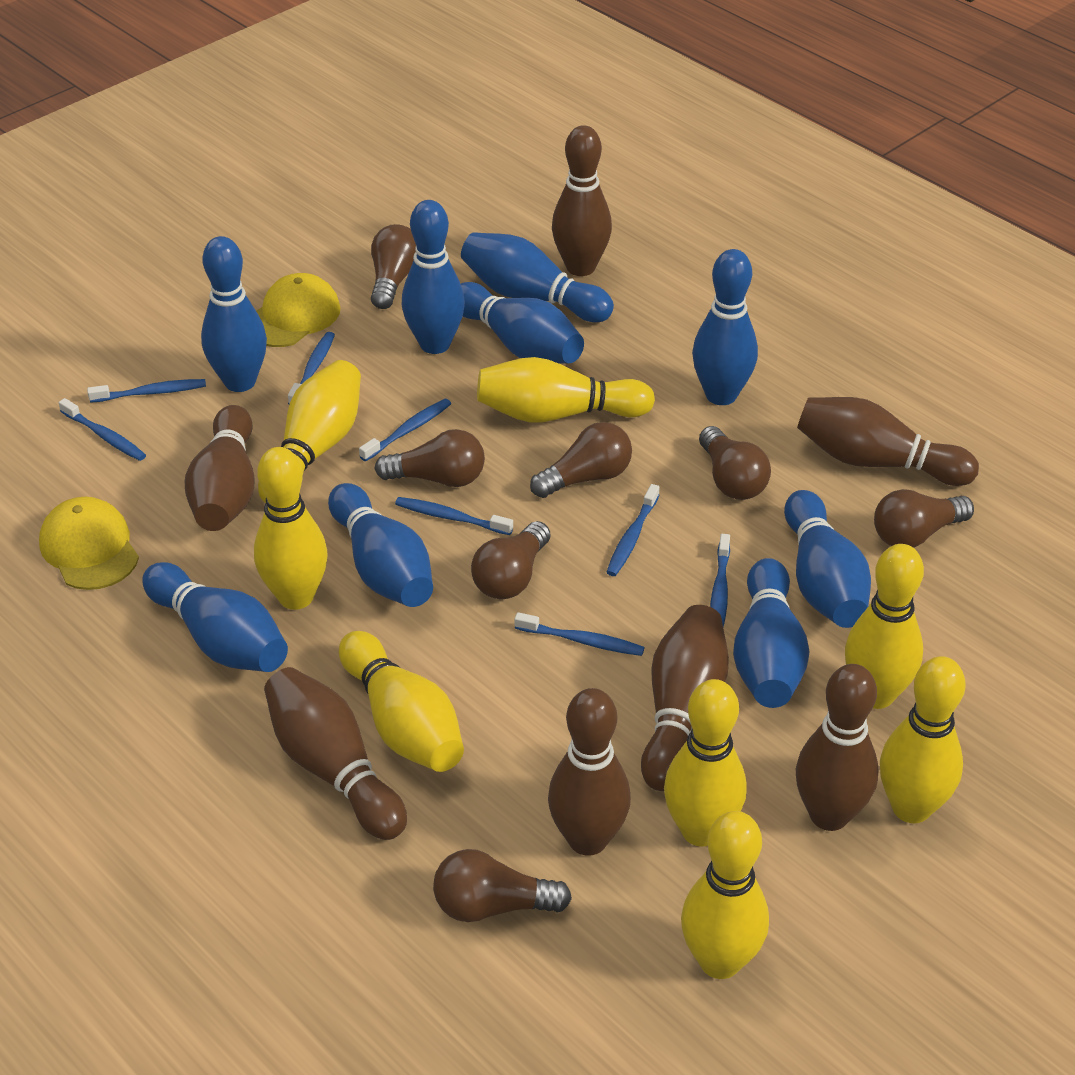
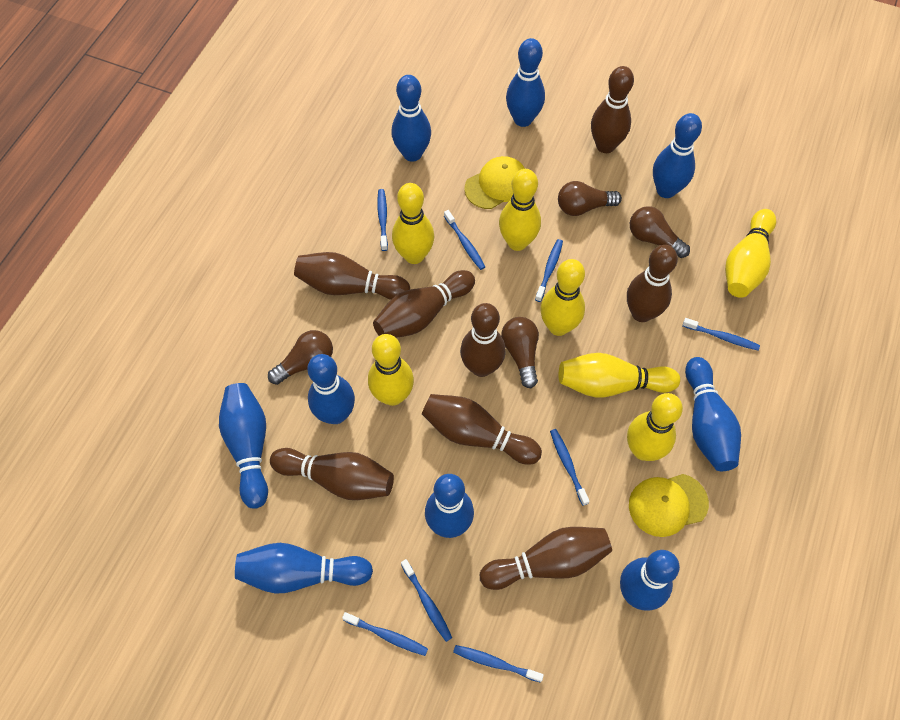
brown bowling pin: [185,405,255,531] [264,667,407,840] [548,688,631,856] [552,125,612,276] [641,605,729,791] [796,664,879,831] [797,397,979,486] = 7 -> [270,448,394,500] [294,252,410,300] [373,270,475,338] [422,394,542,465] [460,303,506,377] [480,527,612,590] [591,66,634,153] [627,245,678,322] = 8
brown light bulb: [371,224,416,309] [375,429,485,487] [433,849,572,922] [471,521,551,599] [530,422,632,498] [699,426,771,500] [874,489,974,548] = 7 -> [268,330,333,385] [501,317,539,388] [558,181,622,216] [630,206,690,258] = 4
yellow bowling pin: [254,447,327,610] [258,360,361,503] [339,631,464,772] [477,357,655,422] [664,679,747,847] [681,811,769,979] [845,544,924,709] [880,656,966,823] = 8 -> [368,334,414,406] [392,183,434,264] [499,169,541,251] [540,259,585,336] [559,353,680,398] [627,393,683,461] [725,209,776,298] = 7

